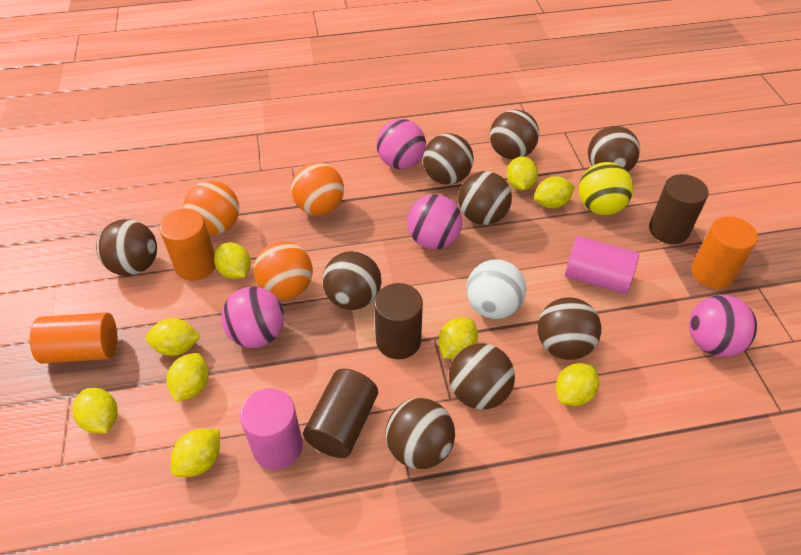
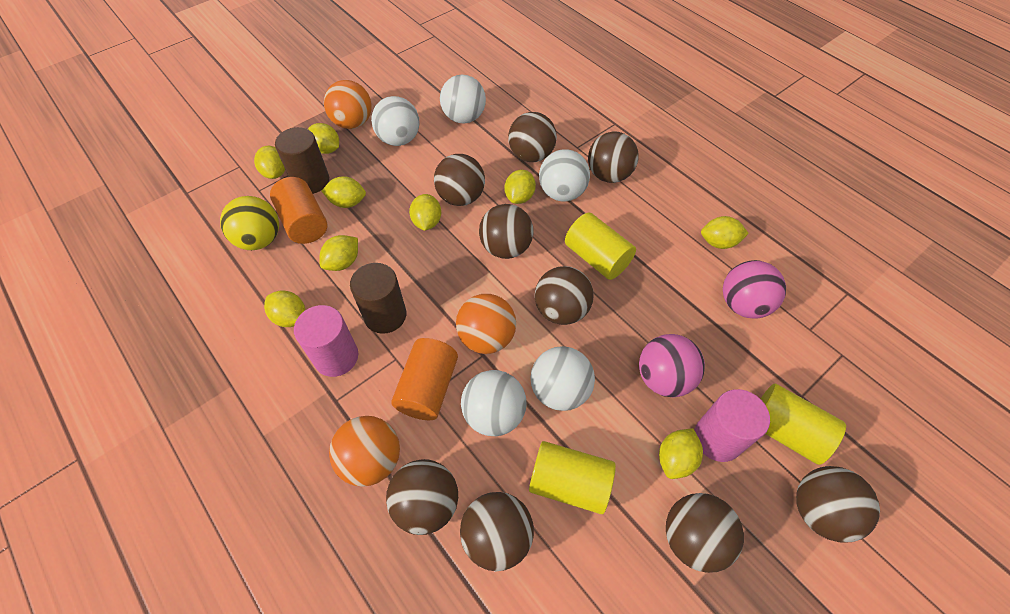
brown cylinder: [303,369,378,458] [374,283,423,359] [649,174,709,244] = 3 -> [275,127,329,194] [350,263,406,334] = 2
orange cylinder: [30,312,117,364] [159,209,216,281] [691,216,758,289] = 3 -> [270,177,327,244] [391,338,458,420] = 2
pink ball: [221,287,284,348] [376,119,426,169] [407,194,462,250] [689,295,757,357] = 4 -> [639,334,705,397] [723,260,786,319] = 2
white ball: [466,260,527,319] = 1 -> [371,96,420,146] [440,75,486,124] [461,370,526,436] [530,346,595,411] [539,149,590,201] = 5
yellow cylinder: none = 0 -> [529,441,616,514] [565,213,636,280] [761,384,846,465] = 3

